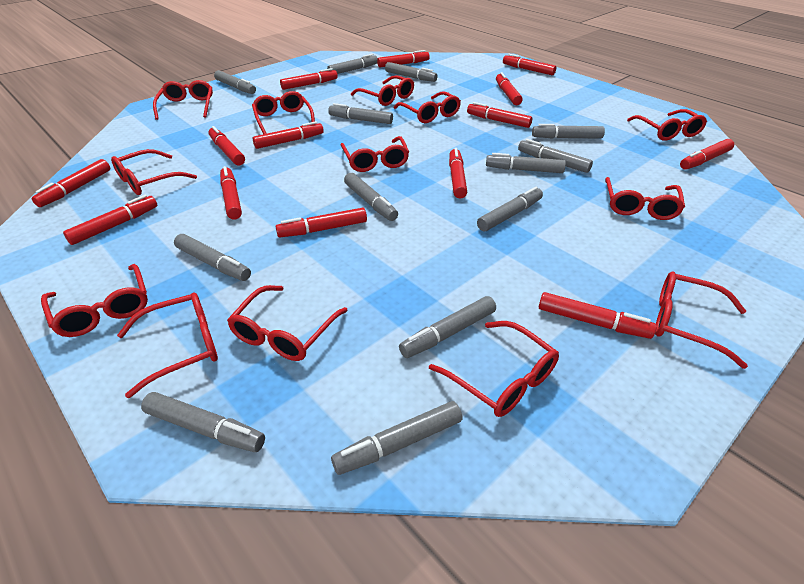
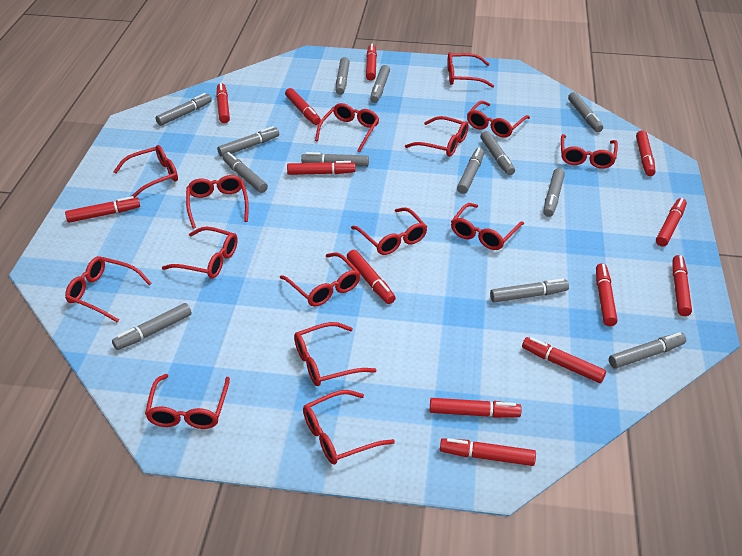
red glasses: [41,264,148,337] [111,149,197,195] [117,293,218,398] [153,80,213,120] [227,285,348,361] [252,91,315,134] [341,136,409,172] [351,75,414,106] [394,91,461,123] [429,321,559,417] [605,177,685,220] [627,109,707,141] [655,272,748,369] = 13 -> [65,256,152,323] [113,145,178,198] [145,374,230,429] [162,227,238,278] [186,175,249,229] [280,252,360,307] [294,322,376,386] [303,390,395,465] [315,103,379,152] [351,207,427,255] [405,116,469,157] [447,52,494,88] [451,203,524,250] [467,101,530,138] [561,134,618,169] = 15
red marker: [32,159,110,207] [63,195,157,245] [208,126,245,166] [220,166,242,219] [253,121,324,149] [276,208,367,237] [280,68,338,90] [377,50,430,67] [449,148,467,198] [467,102,532,128] [496,72,523,105] [503,54,556,75] [539,292,657,339] [680,139,734,170] = 14 -> [65,196,140,223] [216,83,230,123] [285,88,321,125] [287,161,356,175] [347,250,396,304] [366,44,377,81] [430,398,522,418] [440,438,536,466] [522,337,606,383] [596,263,617,326] [636,130,656,176] [656,198,687,247] [673,255,692,316] = 13

